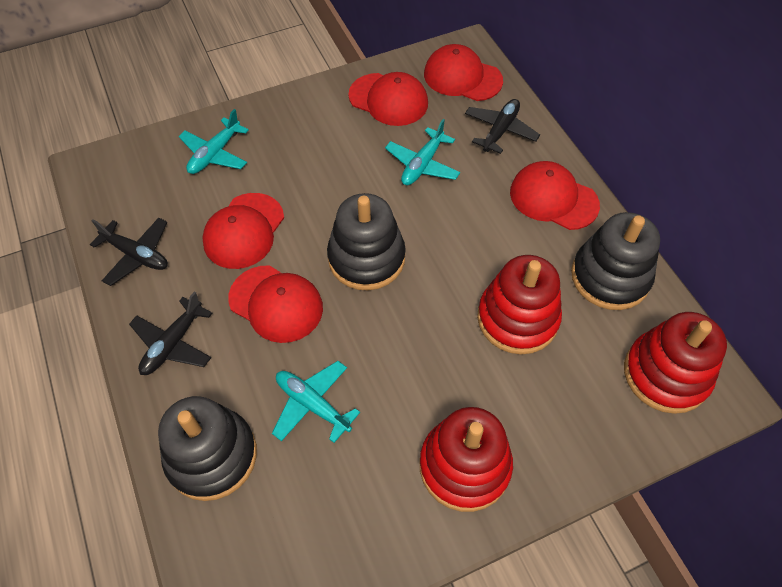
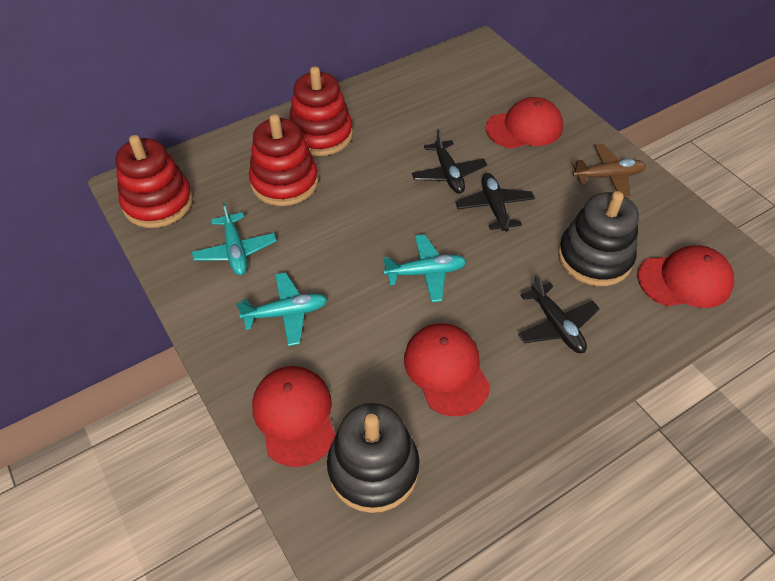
black stacking toy: [158,396,257,501] [327,193,406,290] [571,212,660,310] = 3 -> [327,403,420,513] [558,191,639,286] = 2
brown plane: none = 0 -> [572,144,646,198] = 1
red cap: [202,193,284,269] [228,265,323,343] [348,72,428,126] [424,44,503,101] [510,161,600,230] = 5 -> [252,366,336,467] [404,323,490,416] [486,97,563,149] [637,245,734,308] = 4

